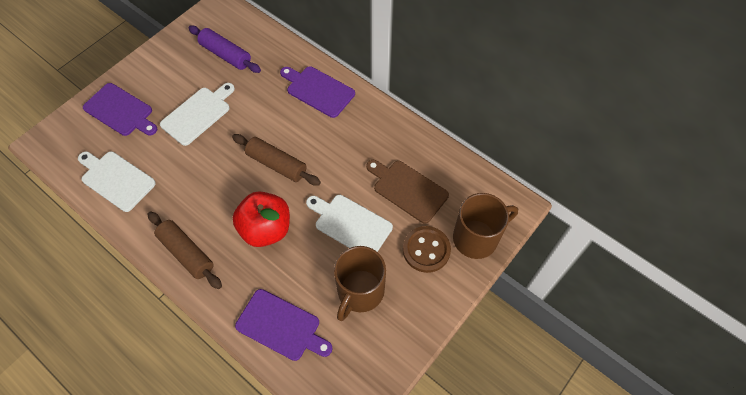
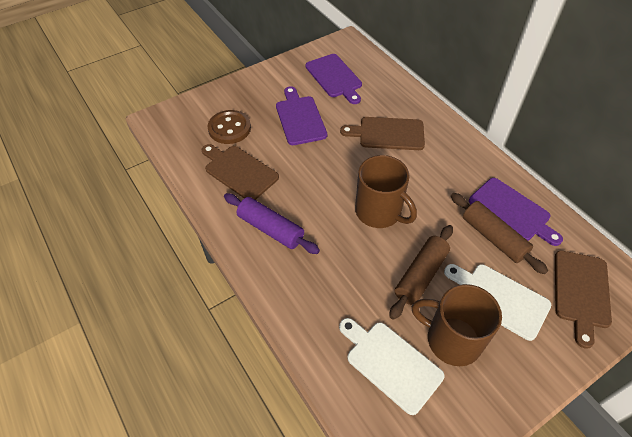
brown cutting board: [366,160,449,224] = 1 -> [201,144,279,200] [340,117,425,150] [555,251,612,349] = 3
red apple: [233,191,290,247] = 1 -> none = 0
white cutting board: [78,152,156,212] [160,83,235,146] [306,195,393,252] = 3 -> [339,318,445,415] [444,264,551,341] = 2

